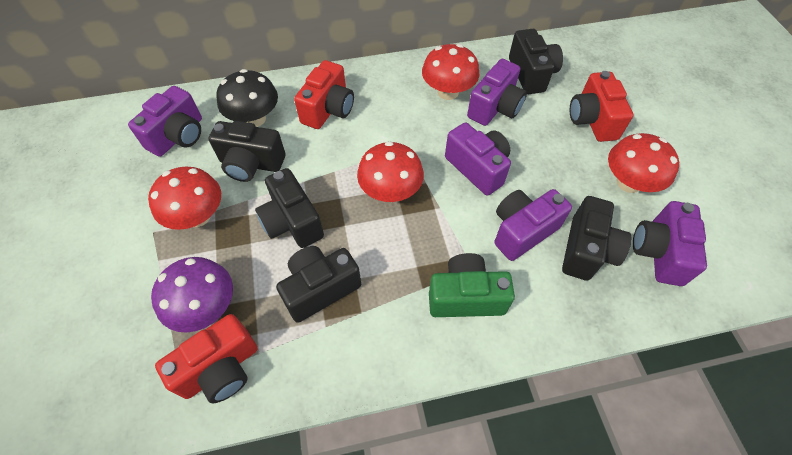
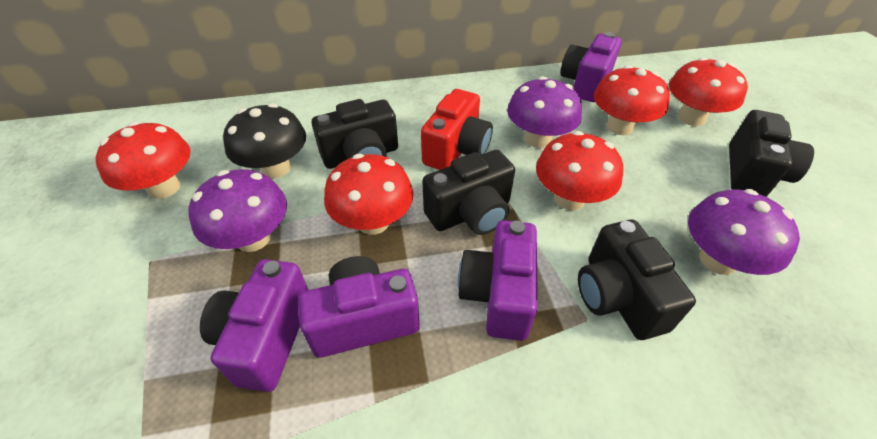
black camera: [208,121,286,182] [255,168,324,248] [276,246,361,323] [509,29,563,94] [562,196,631,281] = 5 -> [312,99,398,169] [422,150,515,235] [578,220,696,340] [729,110,814,197] = 4
green camera: [429,253,515,317] = 1 -> none = 0
purple camera: [128,86,202,157] [445,123,511,196] [467,59,527,126] [494,189,572,261] [633,201,707,286] = 5 -> [200,259,308,392] [298,256,420,358] [458,220,538,341] [560,32,622,102] = 4
purple mushroom: [151,257,233,333] = 1 -> [189,169,287,252] [507,76,582,148] [688,189,800,275] = 3
red camera: [155,314,257,403] [294,60,354,129] [570,71,633,142] = 3 -> [421,89,493,170] = 1
red mushroom: [148,167,221,230] [357,141,424,202] [422,44,479,100] [608,133,679,193] = 4 -> [95,122,191,199] [324,154,413,235] [536,131,623,210] [594,65,670,135] [669,57,748,126] = 5

